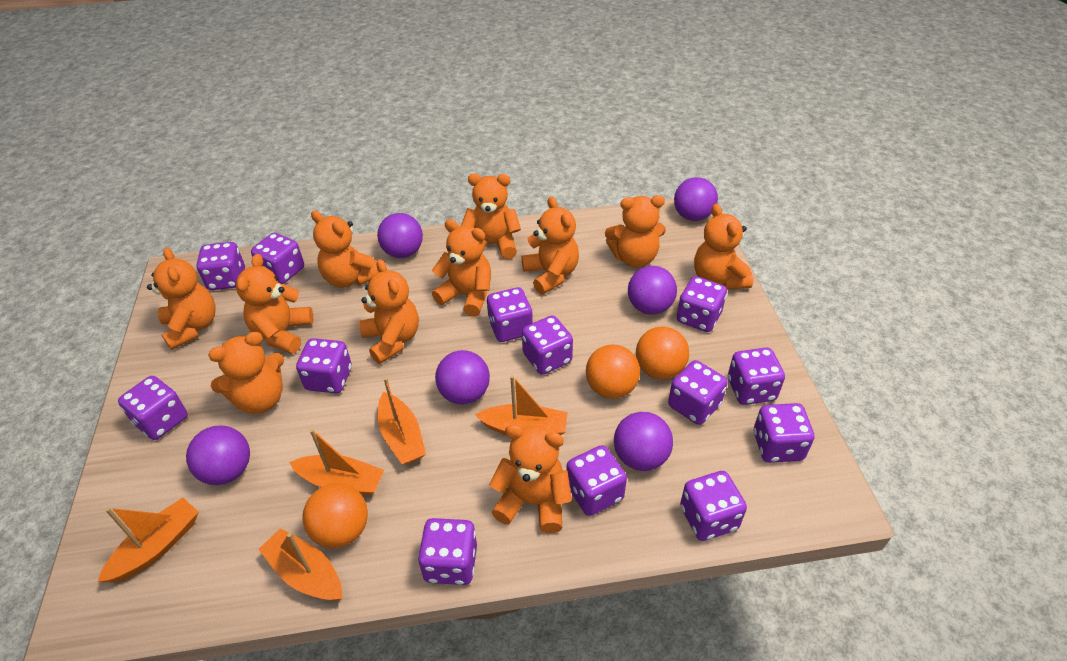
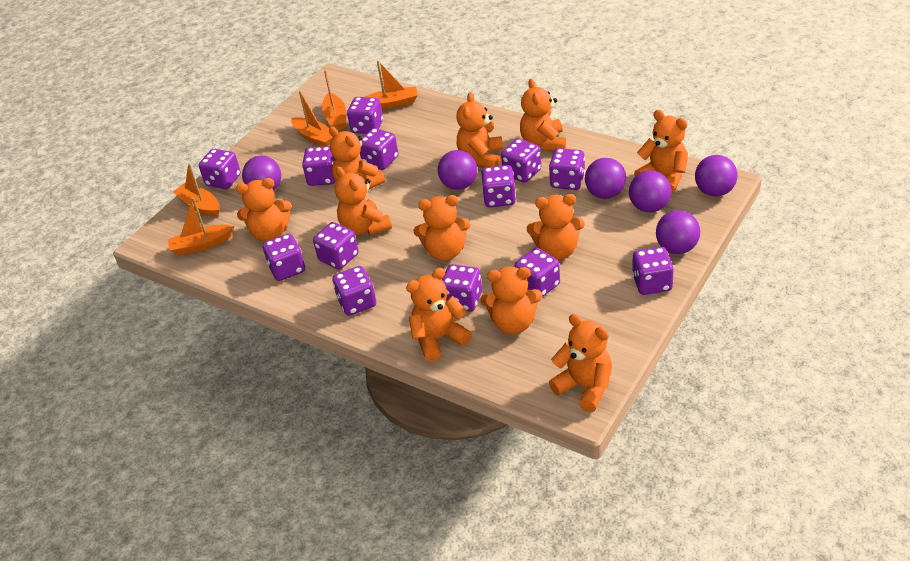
orange ball: [302,483,368,548] [586,344,640,399] [636,327,689,379] = 3 -> none = 0

